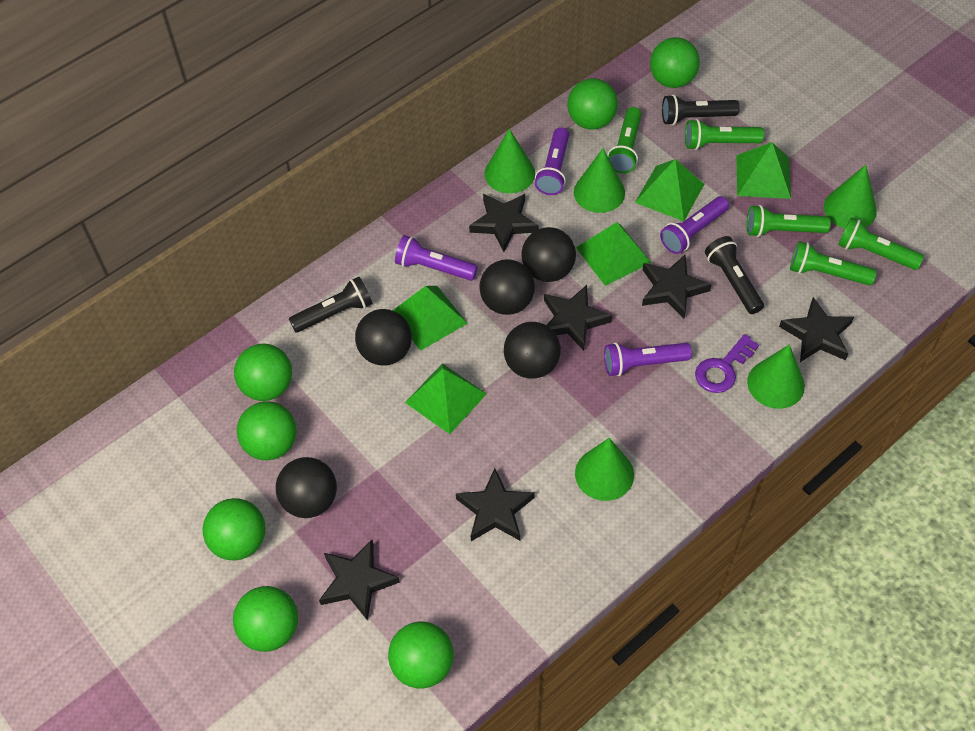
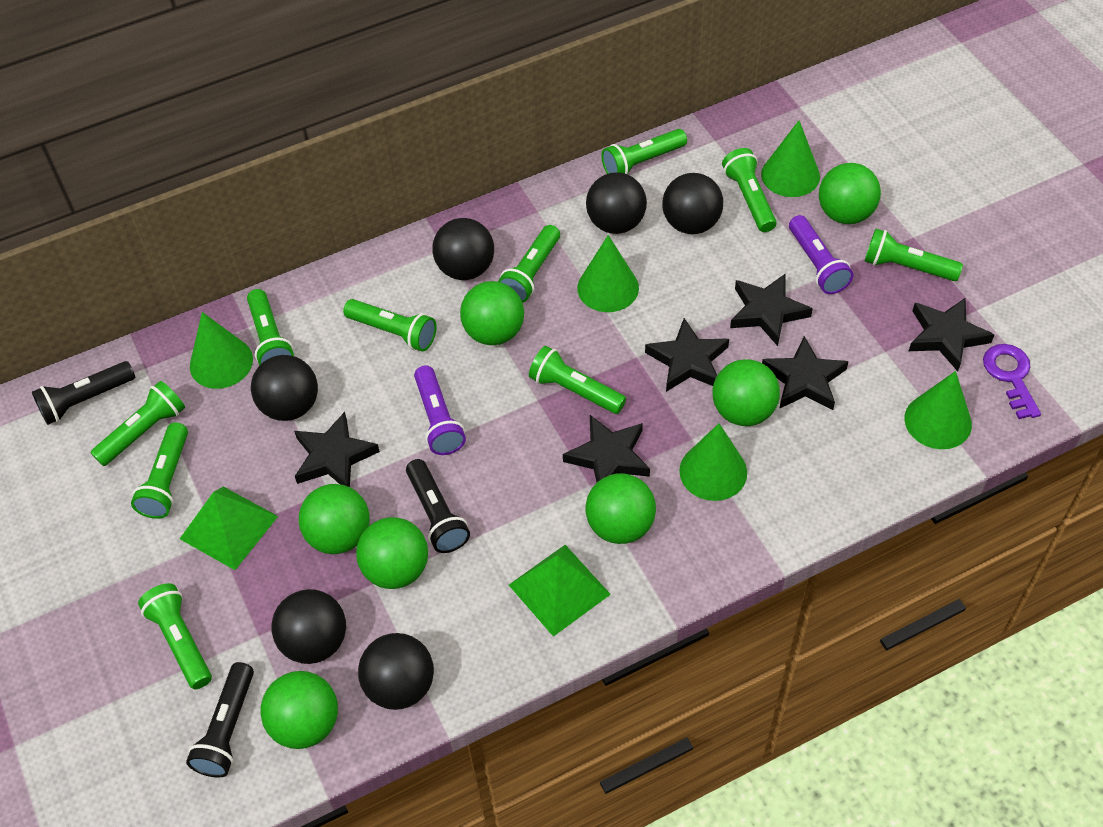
black ball: [276,457,337,518] [355,309,412,366] [479,259,535,315] [504,322,561,379] [521,227,576,282] = 5 -> [251,355,318,421] [271,589,346,664] [358,633,434,710] [432,218,494,280] [586,172,647,234] [662,173,723,234] = 6
green flashlight: [607,107,641,174] [685,119,764,150] [747,205,831,237] [790,241,877,285] [838,218,924,270] = 5 -> [90,381,185,466] [131,422,188,519] [138,583,212,689] [247,289,294,366] [343,299,437,352] [498,225,560,303] [529,346,626,414] [601,129,687,174] [722,148,776,232] [865,229,963,281] = 10
green pyramid: [392,286,468,351] [405,363,487,434] [576,222,651,286] [635,159,704,221] [736,142,791,199] = 5 -> [180,487,278,570] [509,545,611,637] = 2
purple flashlight: [395,235,478,281] [535,127,569,195] [604,342,692,376] [660,196,729,254] = 4 -> [414,365,466,455] [789,215,853,294] = 2

